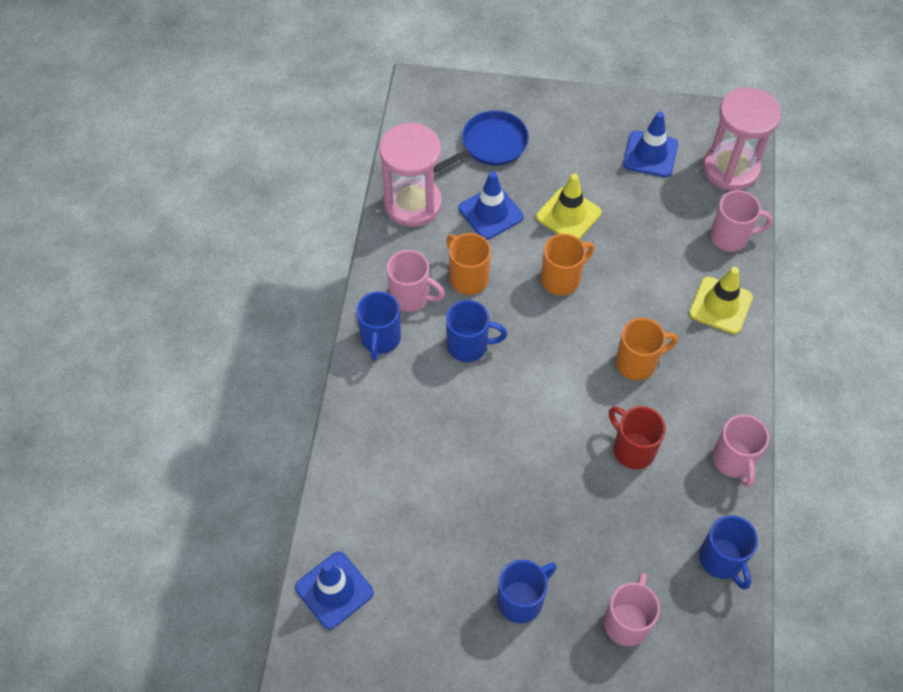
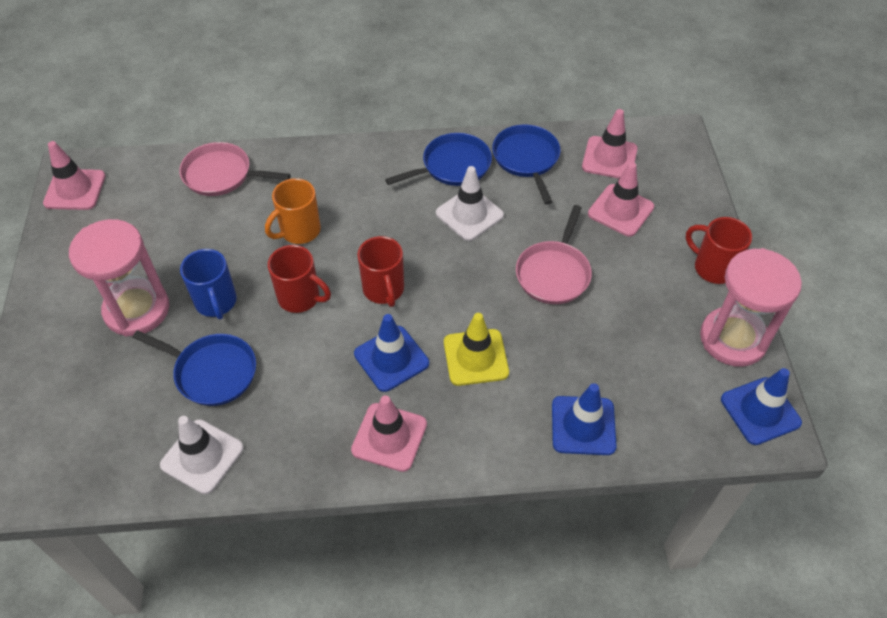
blue mug: [356,292,401,360] [446,300,507,362] [497,560,557,623] [699,515,758,590] = 4 -> [180,249,237,319] = 1
blue pan: [434,110,529,173] = 1 -> [133,331,256,406] [385,133,492,186] [492,124,560,205] = 3
orange mug: [446,233,491,295] [541,234,594,295] [616,318,678,380] = 3 -> [265,178,321,244] = 1
pink mug: [387,250,445,312] [604,573,660,646] [710,190,773,252] [712,415,769,488] = 4 -> none = 0
pink pan: none = 0 -> [179,142,291,196] [516,205,592,304] = 2
pink traffic cone: none = 0 -> [43,141,106,210] [351,395,427,472] [582,109,638,179] [588,162,654,236] = 4
red mug: [609,406,666,469] = 1 -> [268,245,331,313] [357,236,404,307] [686,217,752,284] = 3
white traffic cone: none = 0 -> [160,416,244,494] [436,166,504,241] = 2
yellow traffic cone: [536,174,601,239] [689,267,753,334] = 2 -> [444,313,509,386] = 1

